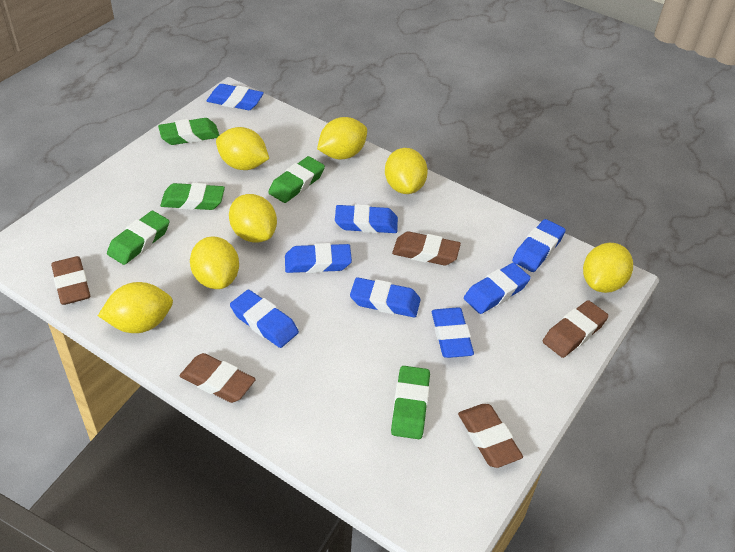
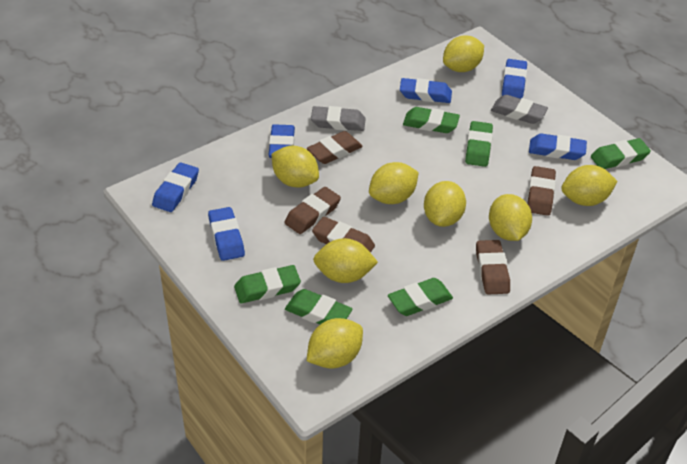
blue eraser: [207,84,264,110] [230,290,299,348] [285,243,352,273] [335,204,398,233] [350,277,421,317] [432,307,474,358] [464,263,531,314] [512,219,566,272] = 8 -> [152,162,199,212] [208,207,245,261] [269,124,295,158] [400,78,452,103] [502,59,527,99] [529,133,587,160] = 6
green eraser: [107,211,170,265] [158,118,219,145] [160,183,225,210] [268,156,325,203] [391,366,430,439] = 5 -> [234,265,301,303] [285,289,352,324] [388,278,453,316] [403,107,460,133] [465,121,493,167] [591,138,651,169] = 6
grey eraser: none = 0 -> [311,106,366,131] [491,95,548,124] = 2
yellow lemon: [98,282,173,333] [190,236,239,289] [216,127,269,170] [229,194,277,243] [317,117,367,159] [385,148,428,194] [583,243,633,293] = 7 -> [271,146,319,188] [307,318,363,369] [313,238,378,283] [369,162,419,204] [424,181,466,227] [443,35,484,72] [489,194,532,241] [561,165,618,206] = 8

